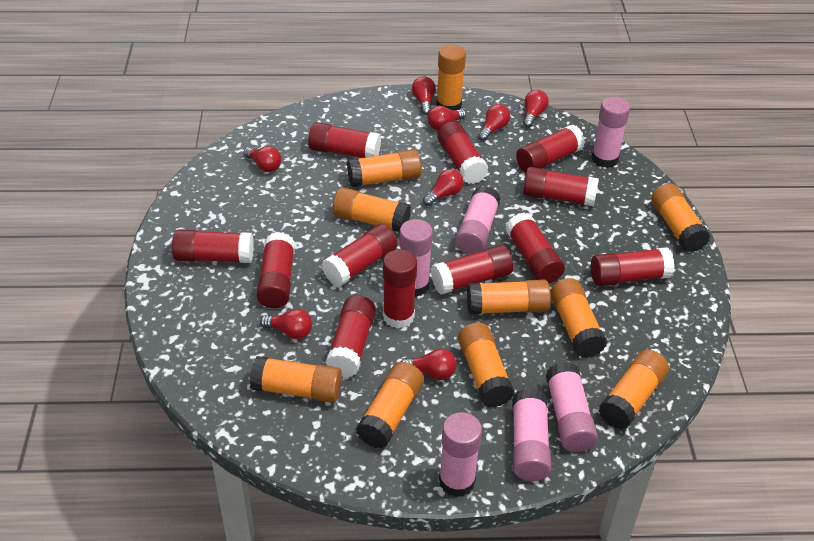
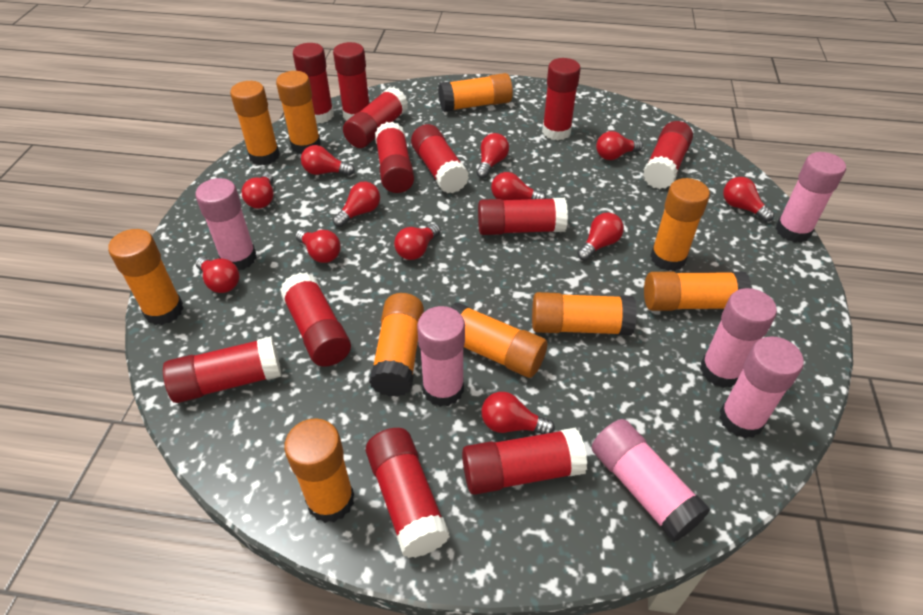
red light bulb: [243,146,281,172] [260,309,312,339] [401,349,457,380] [412,76,436,115] [423,169,463,206] [428,106,466,130] [478,104,510,141] [523,90,549,127] = 8 -> [196,257,239,293] [242,172,273,209] [295,229,341,263] [301,145,355,176] [333,182,380,227] [394,224,441,260] [476,133,509,178] [481,392,555,434] [491,172,546,200] [577,212,624,261] [596,131,643,160] [723,177,774,222] = 12

